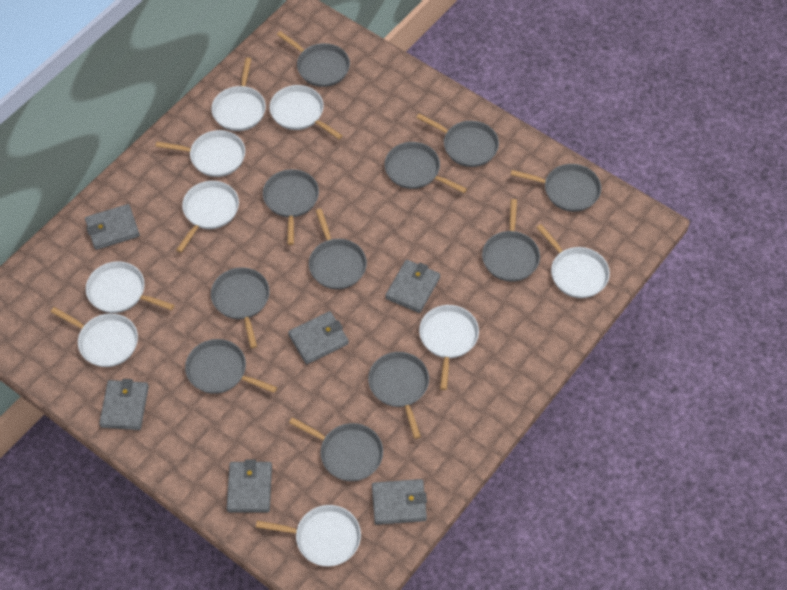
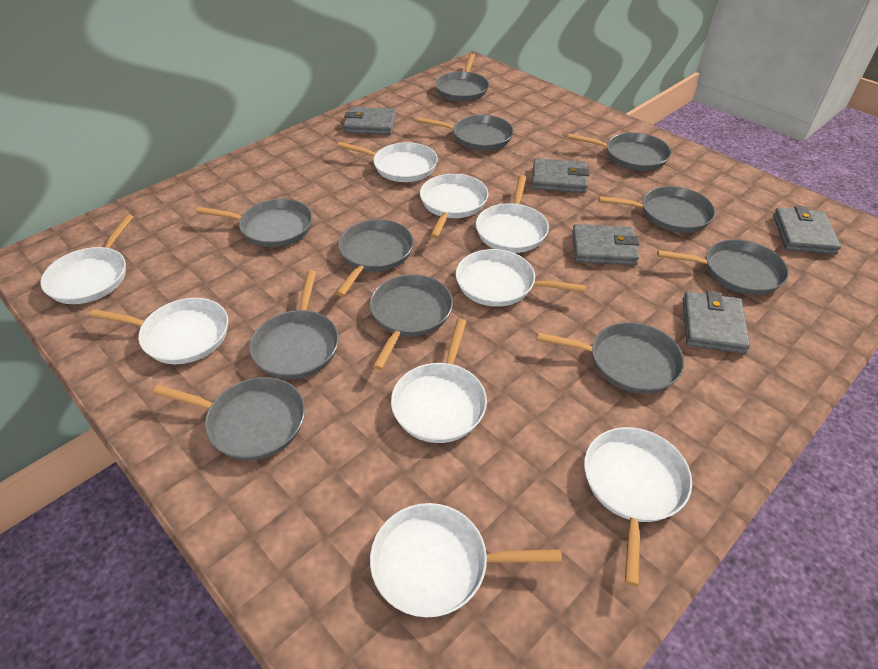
grey wallet: [85,204,140,250] [99,379,149,430] [227,459,272,512] [288,311,349,364] [372,479,427,525] [385,260,440,313] = 6 -> [343,107,397,135] [532,158,589,193] [572,224,640,265] [683,291,750,354] [773,206,841,254] = 5

